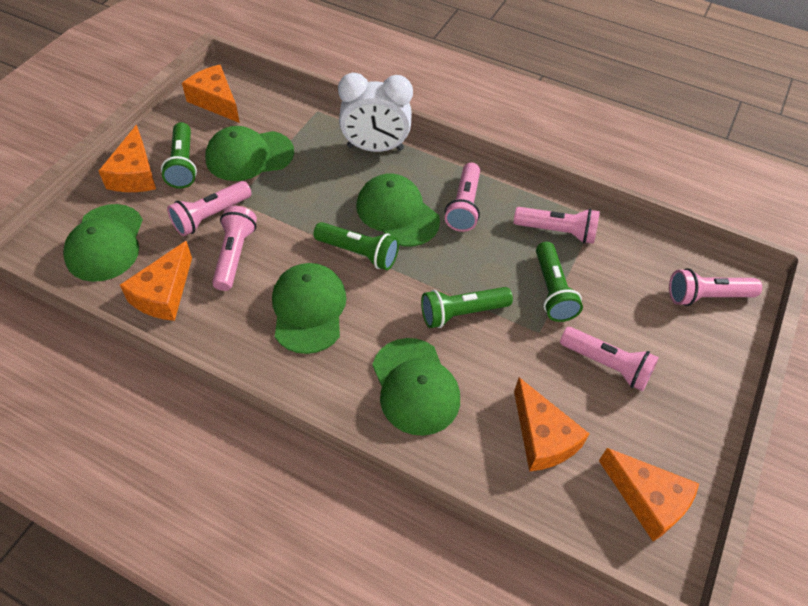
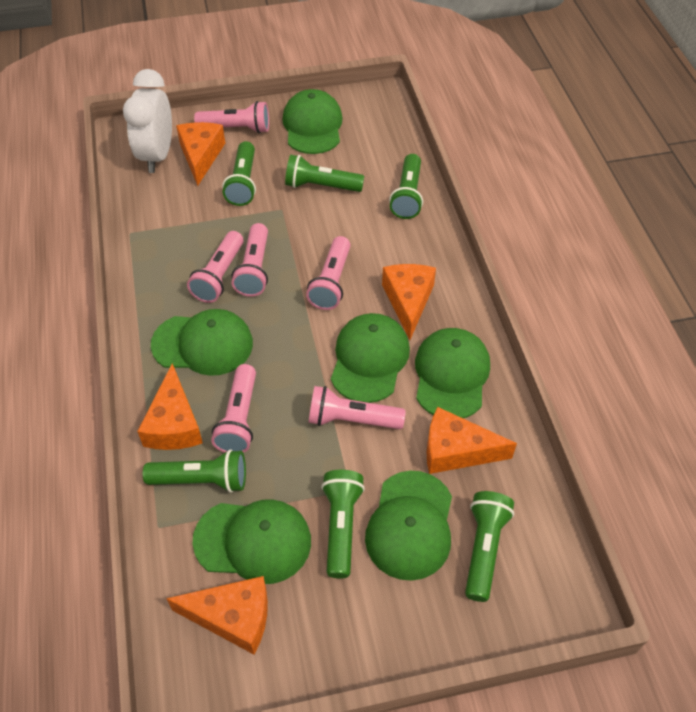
green cap: [63,204,143,282] [205,126,294,181] [272,263,347,354] [356,173,440,246] [372,338,460,436] = 5 -> [151,309,253,376] [192,499,311,584] [282,89,343,154] [331,313,410,403] [365,471,452,581] [415,328,490,418] = 6
green flashlight: [161,122,197,188] [313,222,399,270] [421,287,513,328] [536,242,583,322] = 4 -> [143,449,246,493] [222,141,256,206] [285,155,364,192] [321,470,365,579] [389,154,423,219] [465,491,514,602] = 6

